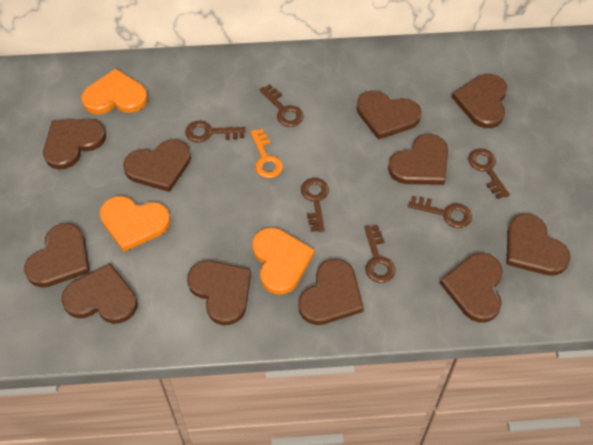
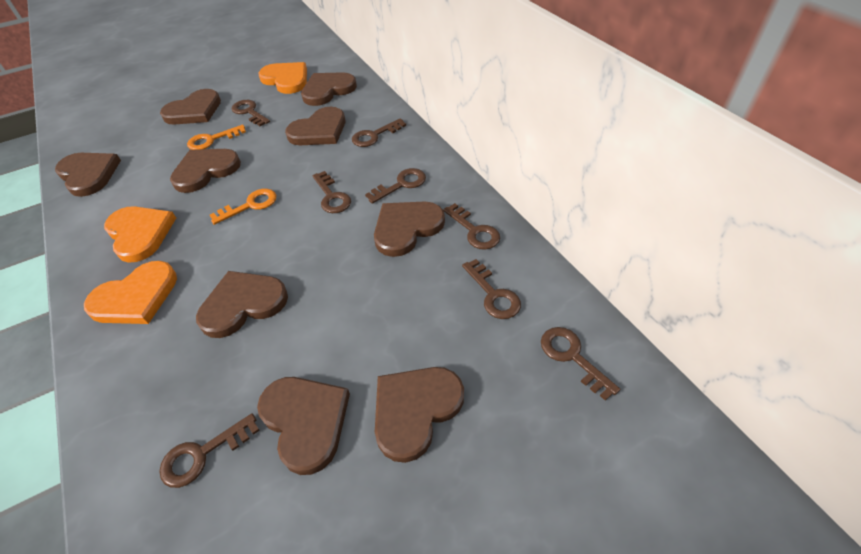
brown heart: [24,223,90,287] [43,119,106,170] [61,263,137,324] [123,139,191,192] [187,261,251,325] [298,259,364,325] [357,90,421,140] [388,134,448,185] [440,253,503,323] [452,74,507,128] [507,214,571,276] = 11 -> [55,153,121,197] [160,89,221,125] [170,149,241,193] [196,271,288,338] [257,377,350,475] [285,107,345,145] [301,72,357,106] [374,201,445,257] [375,367,464,463] = 9
brown key: [185,121,246,143] [260,84,303,127] [301,178,329,232] [364,225,395,283] [408,196,472,228] [468,148,510,199] = 6 -> [159,413,260,488] [232,100,270,126] [312,171,351,213] [352,118,406,147] [365,168,426,204] [443,203,500,250] [462,259,521,319] [541,327,620,401] = 8
orange key: [250,129,283,178] = 1 -> [187,125,246,150] [210,189,276,225] = 2

